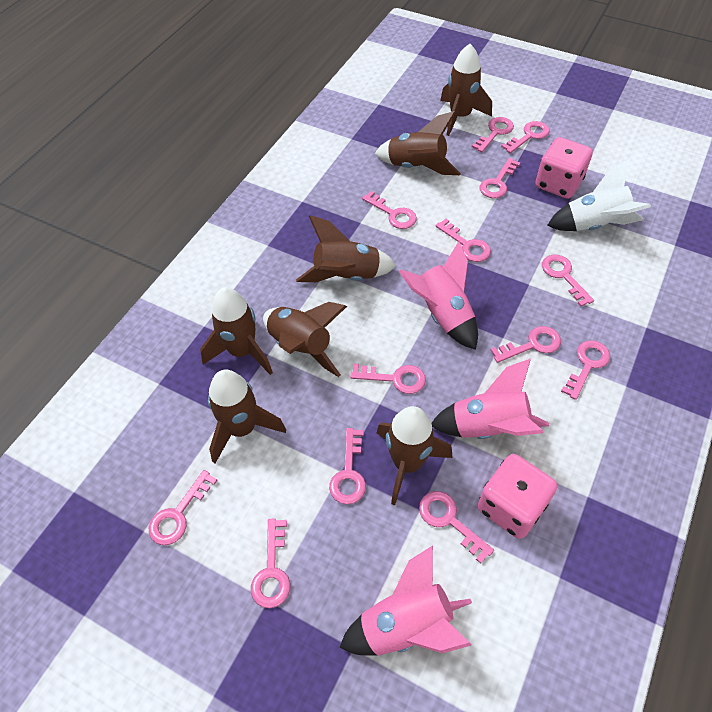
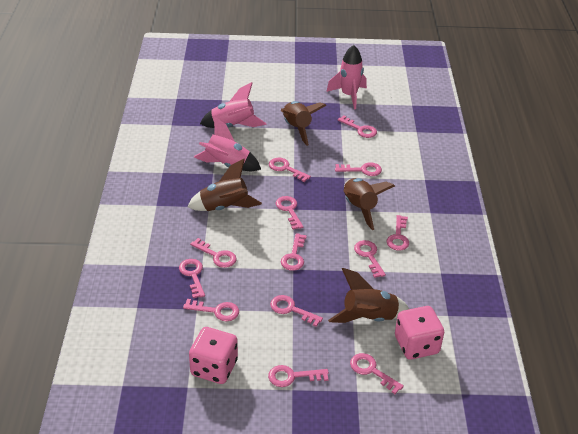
brown rocket: [200,287,273,375] [208,369,286,463] [263,302,347,377] [296,215,396,282] [375,111,461,175] [377,406,452,505] [440,44,492,136] = 7 -> [187,159,262,211] [281,101,327,146] [328,268,409,323] [344,178,395,230] = 4
white rocket: [547,159,651,231] = 1 -> none = 0

